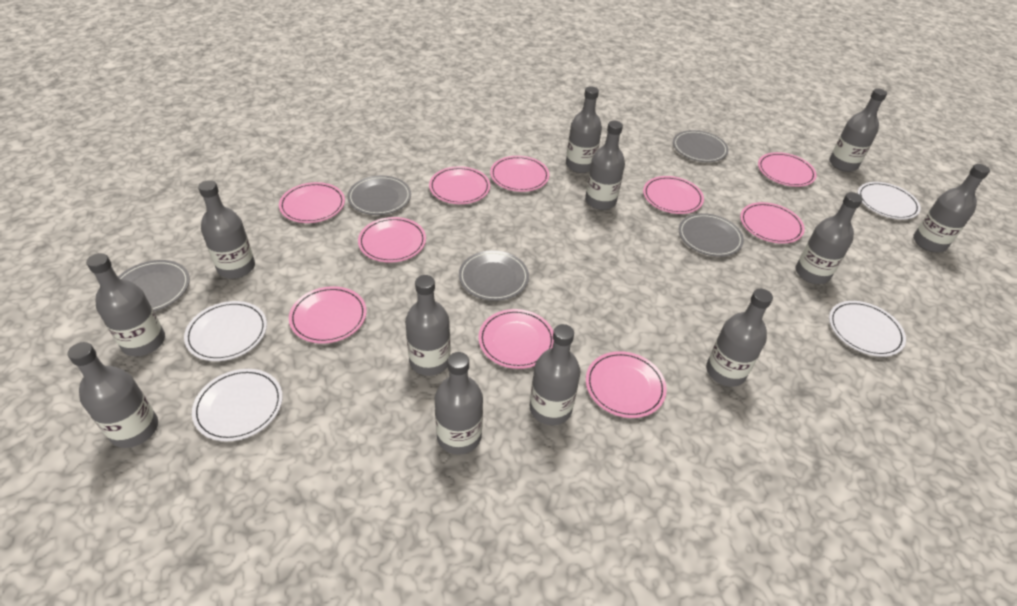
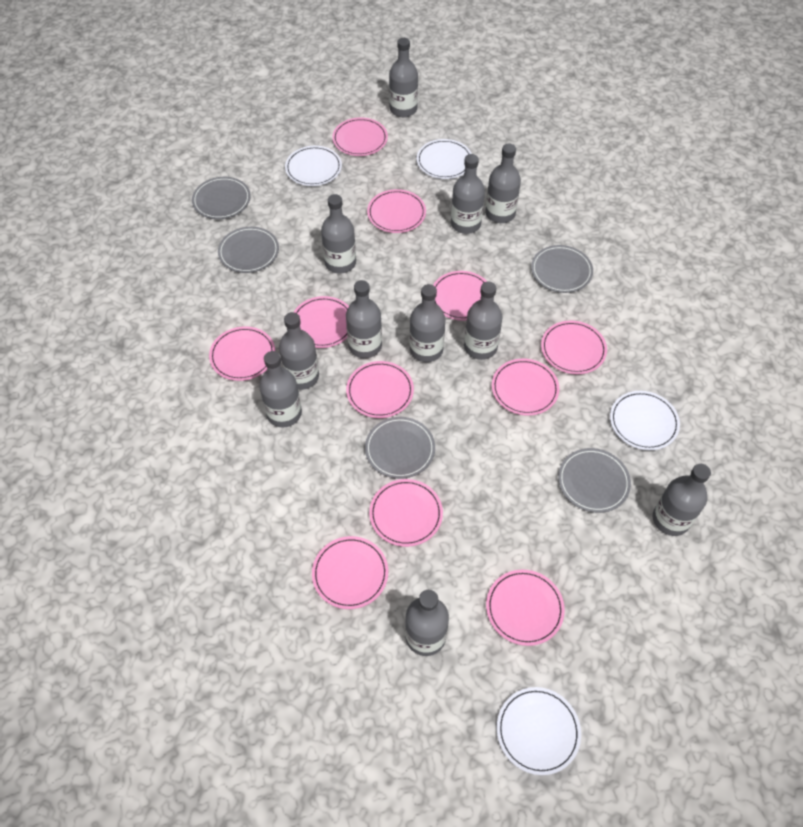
grey bottle: [68,342,158,448] [86,253,165,356] [198,180,255,279] [405,275,451,376] [435,352,483,455] [530,324,580,425] [566,86,602,173] [585,121,625,210] [706,289,773,387] [796,192,863,284] [829,88,887,172] [913,164,990,252] = 12 -> [259,351,302,428] [279,312,319,390] [321,194,356,274] [346,280,382,358] [389,38,418,117] [405,590,449,656] [410,284,445,362] [451,154,485,234] [464,282,503,360] [485,144,521,223] [653,464,711,536] = 11
pink plate: [279,182,345,223] [289,286,367,344] [358,217,426,263] [429,166,490,204] [478,309,554,369] [490,156,550,192] [586,351,667,418] [643,176,704,214] [740,202,805,244] [758,152,817,187] = 10 -> [209,326,275,381] [294,296,349,348] [312,536,388,609] [332,118,388,156] [346,361,414,418] [367,189,426,233] [369,479,443,547] [433,271,488,321] [486,570,565,646] [492,359,559,416] [541,320,607,374] = 11

